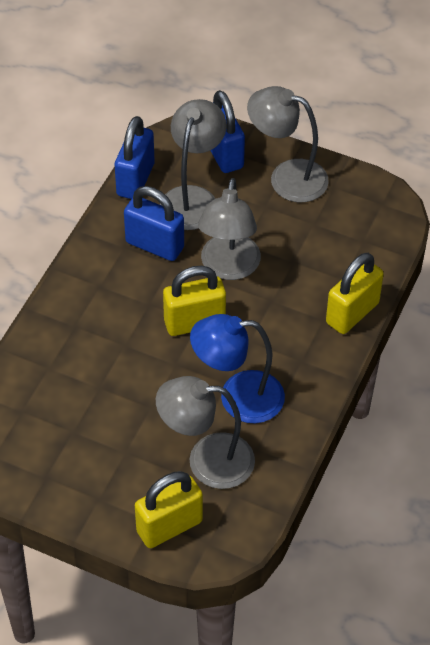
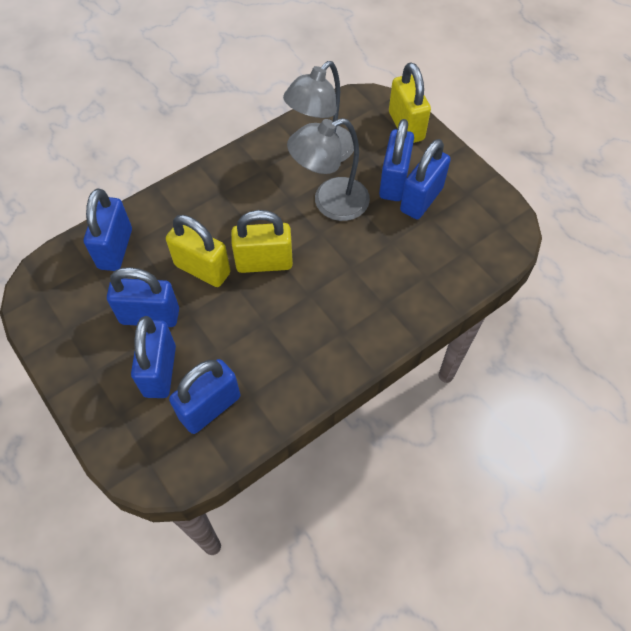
blue lamp: [190,314,285,423] = 1 -> none = 0
blue padlock: [115,116,155,199] [124,186,184,261] [210,90,245,173] = 3 -> [84,189,132,271] [107,267,179,327] [131,316,176,398] [169,359,240,434] [379,119,414,201] [400,139,451,219] = 6
grey lamp: [156,376,255,489] [160,99,227,230] [198,178,261,280] [247,86,329,202] = 4 -> [283,61,354,162] [287,118,370,221] = 2

